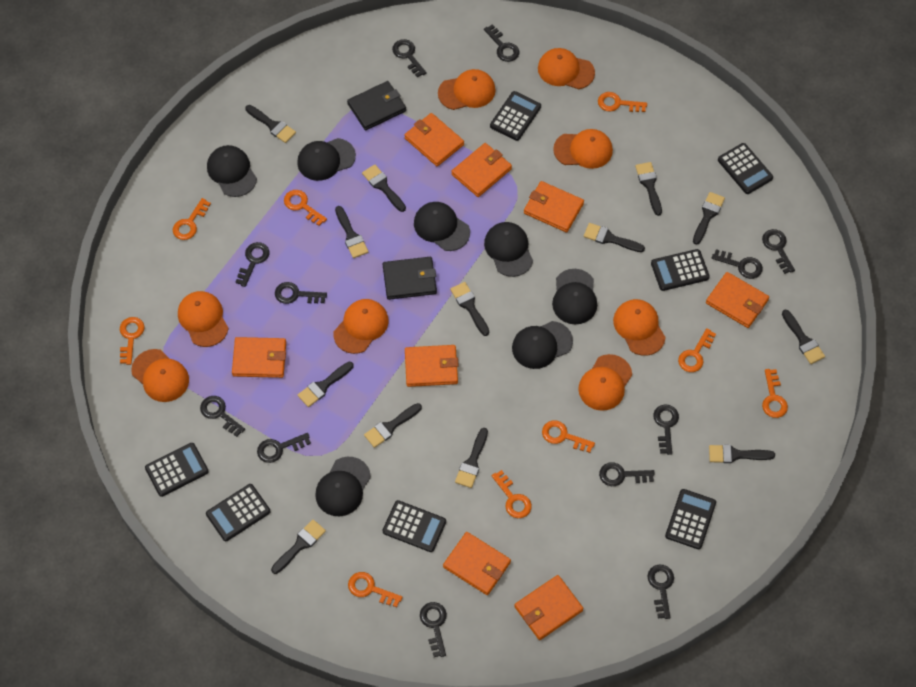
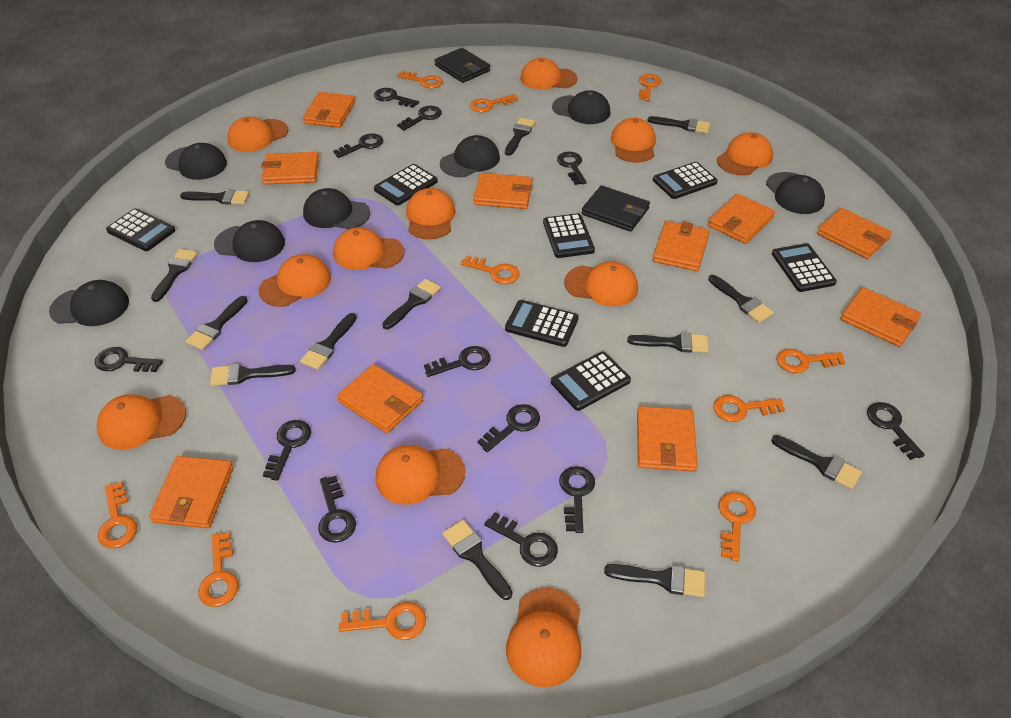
orange cap: [131,349,189,402] [178,291,229,347] [334,299,389,354] [438,69,496,110] [538,48,595,89] [553,129,613,169] [578,354,632,411] [613,299,666,356] = 8 -> [96,394,186,450] [227,117,288,152] [259,254,331,307] [333,227,404,270] [375,445,465,504] [406,188,456,240] [506,588,581,687] [520,58,577,90] [564,261,638,307] [611,118,656,163] [717,132,773,175] = 11
orange key: [120,317,145,365] [173,198,211,240] [284,190,327,226] [348,572,403,607] [491,470,532,518] [542,421,595,453] [598,92,647,112] [678,328,716,372] [762,369,788,418] = 9 -> [98,482,137,549] [198,532,239,607] [339,602,426,640] [397,71,443,88] [461,255,519,284] [470,94,518,112] [639,74,662,101] [713,395,785,422] [719,492,756,561] [777,349,846,373] = 10
orange wallet: [232,337,286,378] [404,113,464,167] [405,345,459,387] [443,532,511,595] [451,143,512,197] [514,575,583,640] [524,181,584,232] [706,272,769,328] = 8 -> [149,456,233,528] [261,152,319,185] [303,92,355,128] [337,364,423,433] [473,173,532,209] [637,406,698,472] [653,221,710,271] [708,194,775,244] [817,208,892,259] [841,287,921,347] = 10

